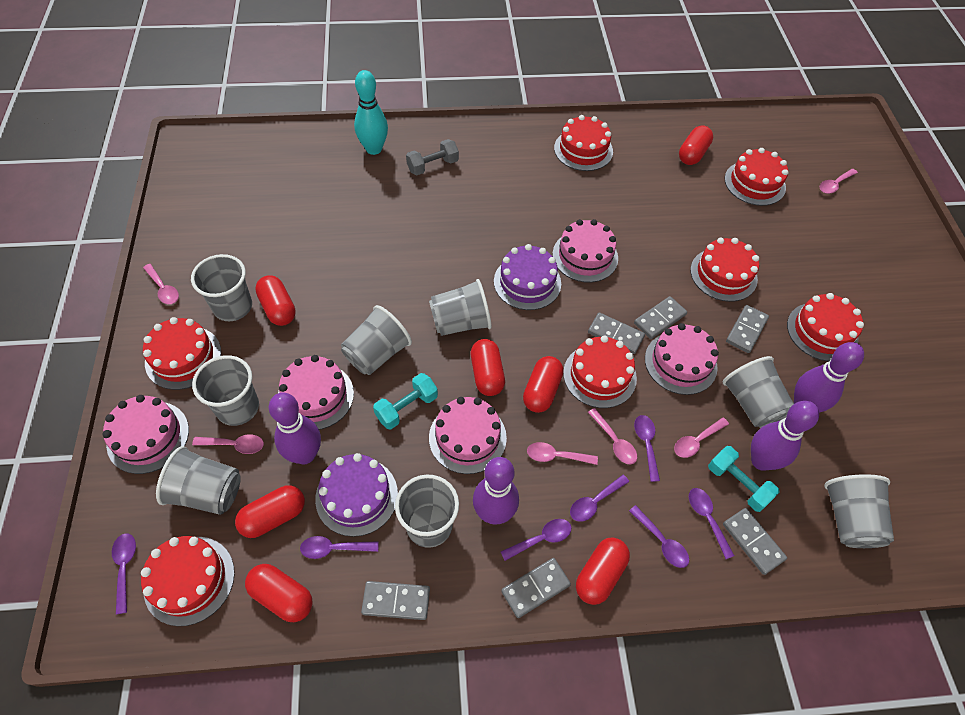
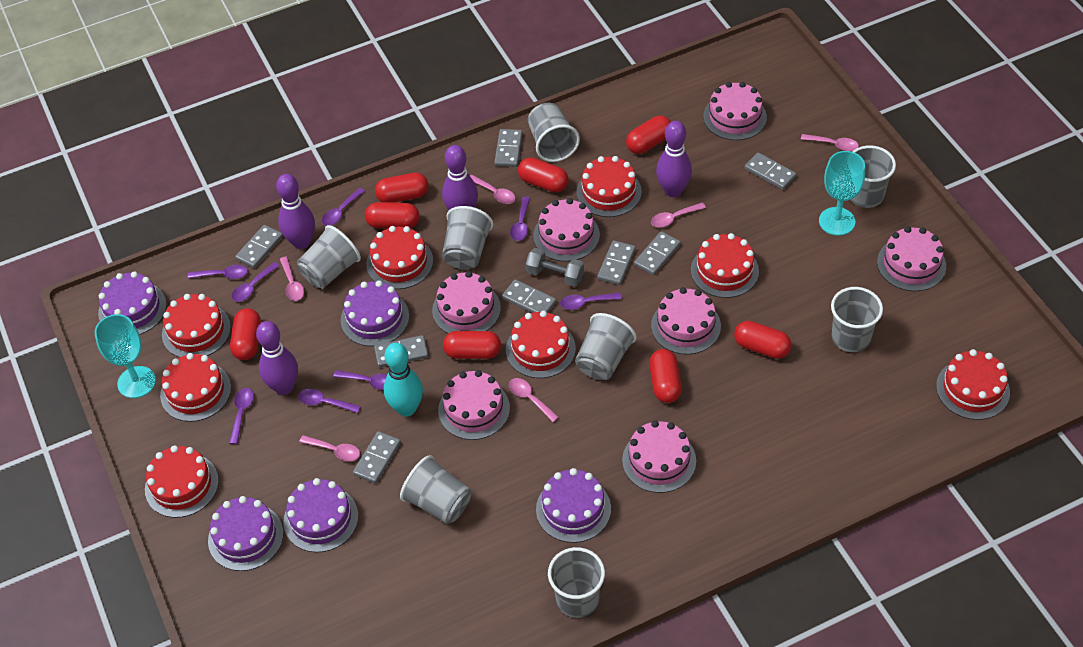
grey domino: [361,581,430,620] [501,558,571,618] [588,313,645,354] [634,296,687,339] [723,508,787,575] [726,305,769,353] = 6 -> [235,225,283,268] [353,431,401,484] [374,335,428,368] [494,129,523,167] [502,279,556,313] [597,240,636,285] [634,231,681,275] [745,152,796,190] = 8
pink cake: [102,395,189,474] [278,355,354,430] [429,397,507,474] [552,219,618,282] [645,323,719,395] = 5 -> [432,271,501,334] [438,370,510,440] [533,198,600,262] [622,420,696,493] [651,287,721,355] [703,82,767,140] [877,226,946,291] = 7
purple cake: [315,453,398,537] [494,244,561,310] = 2 -> [98,272,167,335] [208,496,283,571] [283,478,358,552] [341,280,409,346] [536,468,611,543] = 5
purple spoon: [112,533,136,614] [300,536,379,559] [501,519,571,561] [570,475,629,522] [629,505,689,568] [634,415,660,482] [689,488,734,559] = 7 -> [188,265,248,279] [229,388,254,444] [231,262,279,302] [298,389,361,413] [322,188,365,226] [333,370,387,390] [510,197,530,241] [560,293,622,310] = 8
red cake: [141,536,235,626] [143,317,221,390] [554,115,613,171] [563,335,637,408] [690,238,759,302] [725,148,788,206] [787,293,864,361] = 7 -> [145,445,219,518] [160,353,231,422] [162,294,231,357] [366,226,433,289] [506,311,576,378] [576,156,642,217] [691,233,759,298] [936,349,1010,420] = 8
red capsule: [235,485,305,538] [245,564,313,622] [255,275,296,326] [471,339,505,396] [523,356,563,413] [576,537,630,605] [679,126,713,165] = 7 -> [230,308,261,360] [365,202,419,229] [375,173,429,203] [443,331,501,359] [518,158,569,192] [626,115,671,154] [649,349,682,403] [734,321,792,359] = 8
turquoise dumbbell: [373,373,438,429] [708,446,779,512] = 2 -> none = 0
turquoise goblet: none = 0 -> [95,314,156,398] [819,151,865,236] = 2

